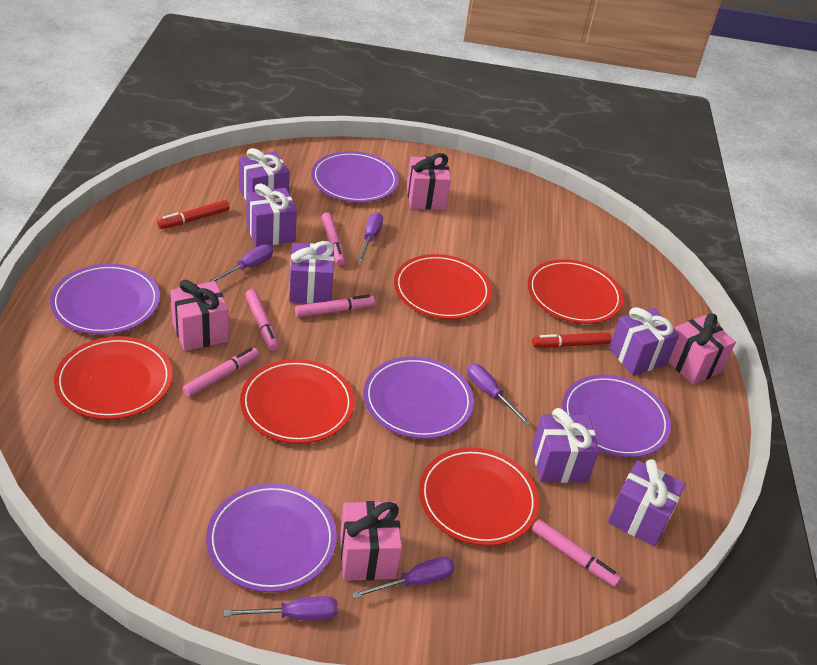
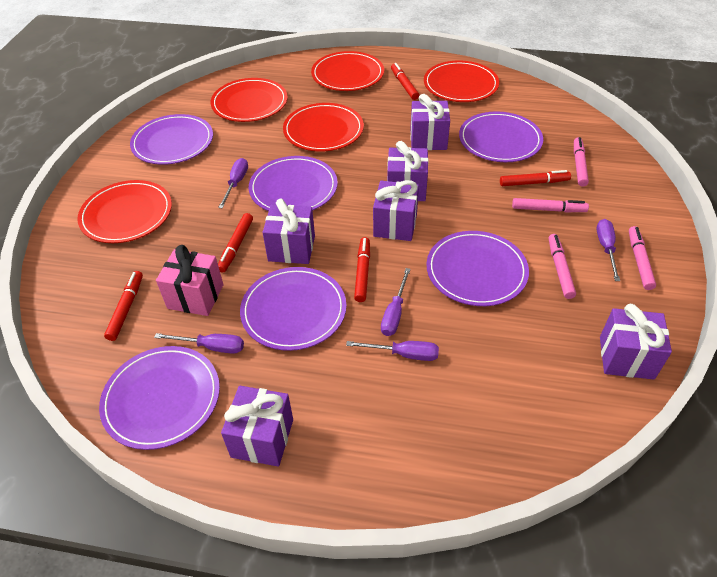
pink gift: [170,280,229,351] [340,501,402,581] [407,153,451,210] [669,313,736,385] = 4 -> [156,245,223,316] = 1
pink marker: [182,348,259,397] [245,289,279,351] [295,295,375,317] [321,212,345,266] [532,519,621,587] = 5 -> [512,198,589,212] [549,234,576,299] [574,137,589,187] [629,226,656,290] = 4
purple plate: [50,264,160,335] [206,483,337,592] [311,151,399,202] [363,356,474,439] [562,375,671,457] = 5 -> [99,346,220,450] [130,114,213,165] [240,267,346,351] [249,156,338,211] [427,231,529,306] [459,111,543,162] = 6
red marker: [157,200,229,229] [532,332,611,348] = 2 -> [104,271,143,341] [218,213,253,272] [354,237,370,302] [391,63,419,100] [500,170,571,186] = 5

